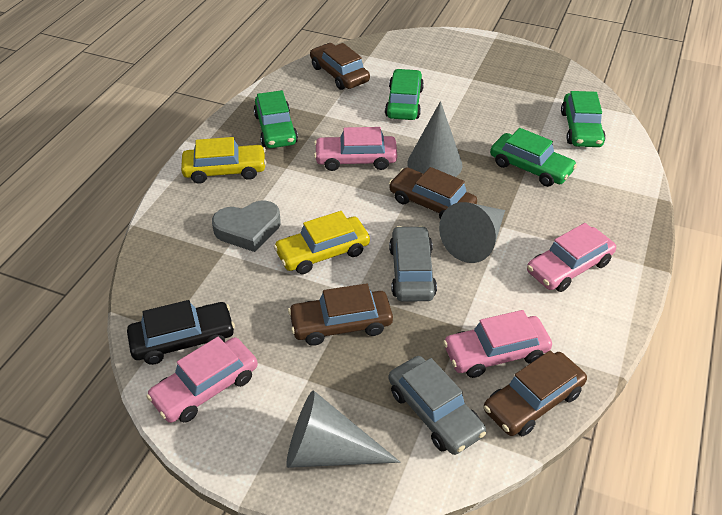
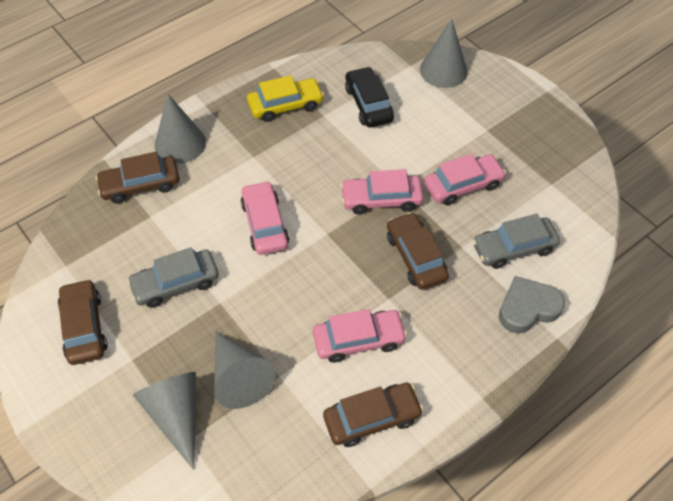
green car: [254,90,298,148] [385,69,424,120] [490,128,577,187] [561,91,606,147] = 4 -> none = 0
grey cone: [286,390,400,468] [407,101,463,177] [439,202,505,263] = 3 -> [133,372,196,470] [155,94,206,164] [214,332,275,409] [420,19,468,88] = 4
yellow car: [181,137,266,184] [274,211,370,274] = 2 -> [247,75,324,122] = 1

